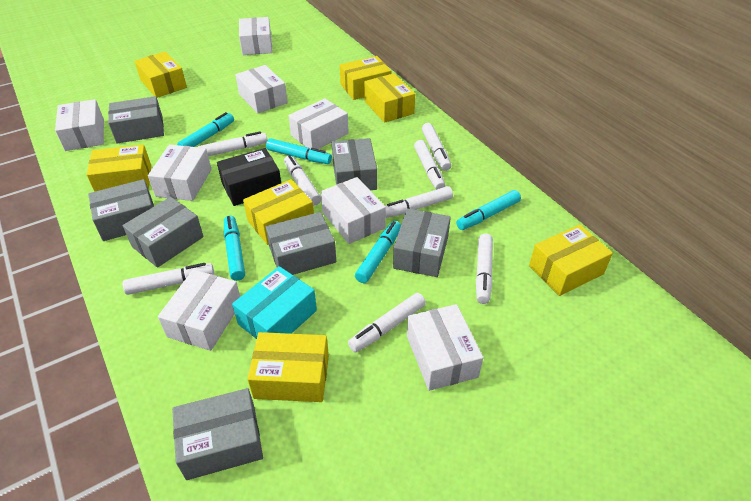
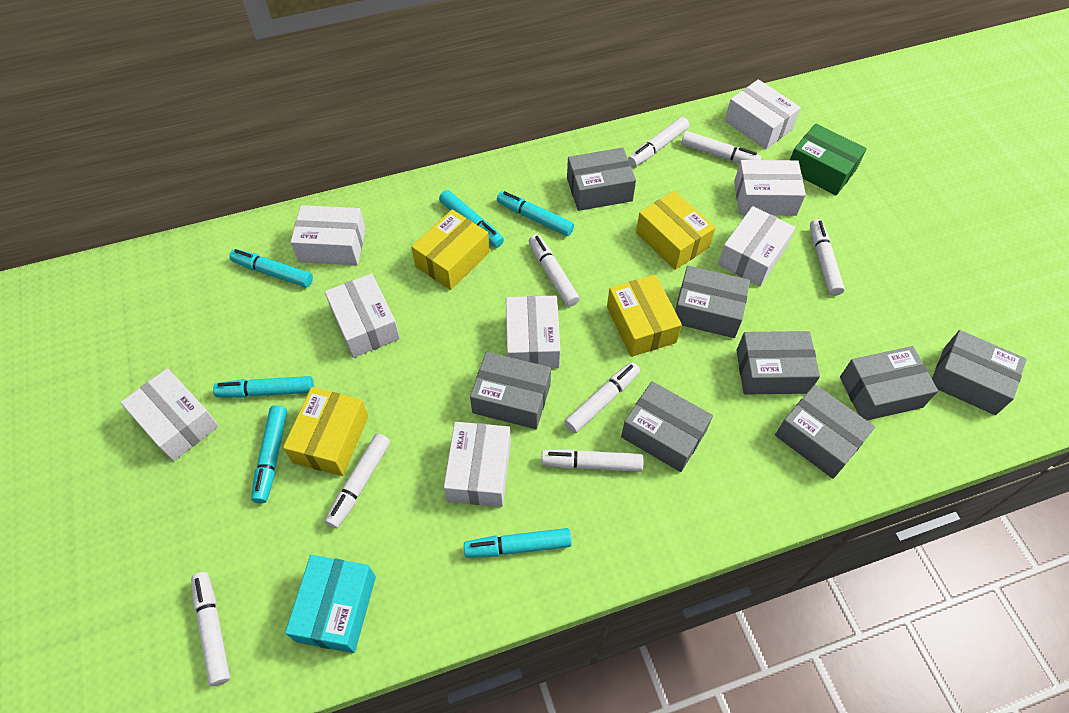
black box: [217,148,281,206] = 1 -> none = 0
green box: none = 0 -> [790,123,867,195] = 1
grey box: [88,179,154,241] [108,96,164,144] [123,197,204,268] [172,388,263,480] [266,212,336,275] [332,138,377,190] [393,209,451,277] = 7 -> [470,352,551,429] [567,148,636,211] [621,381,713,472] [675,266,750,338] [736,331,820,395] [775,384,875,479] [840,346,938,420] [932,330,1027,415] = 8
turquoise marker: [177,112,234,147] [224,216,245,281] [266,138,332,164] [355,221,401,283] [456,190,521,230] = 5 -> [213,376,314,398] [229,249,313,288] [251,405,287,503] [439,190,504,248] [464,528,572,558] [497,191,574,236] = 6
yellow box: [86,144,151,192] [134,52,187,98] [243,179,314,245] [247,332,329,402] [340,56,391,100] [364,73,415,123] [529,224,613,296] = 7 -> [283,387,368,476] [411,209,490,290] [607,275,682,357] [636,191,715,270] = 4

